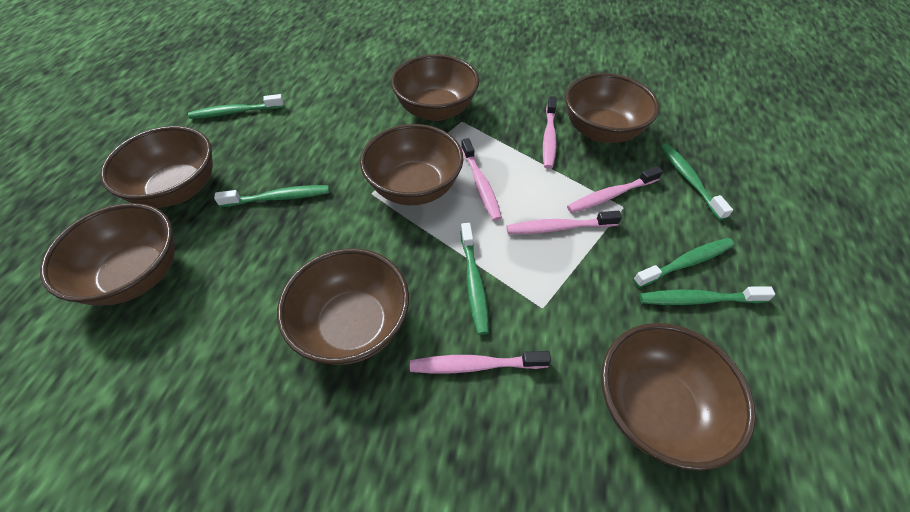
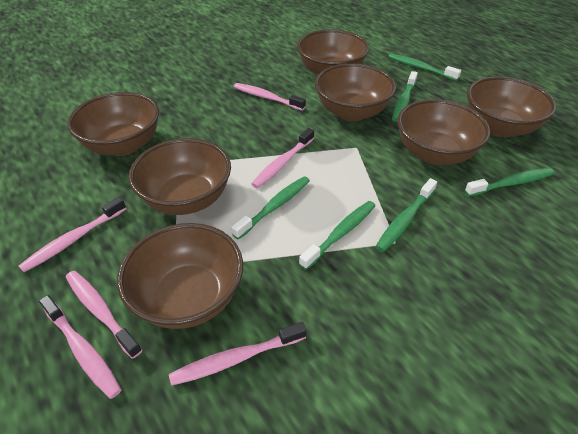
pink toothbrush: [410,351,551,374] [461,138,502,221] [506,211,622,234] [543,96,557,169] [567,166,663,213] = 5 -> [19,197,126,272] [39,295,122,399] [66,271,142,359] [169,322,307,386] [234,83,306,111] [251,128,314,188] = 6

